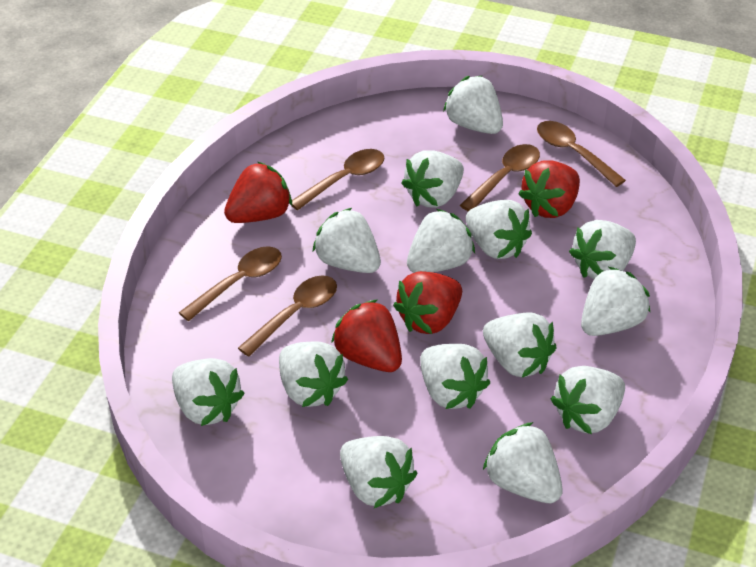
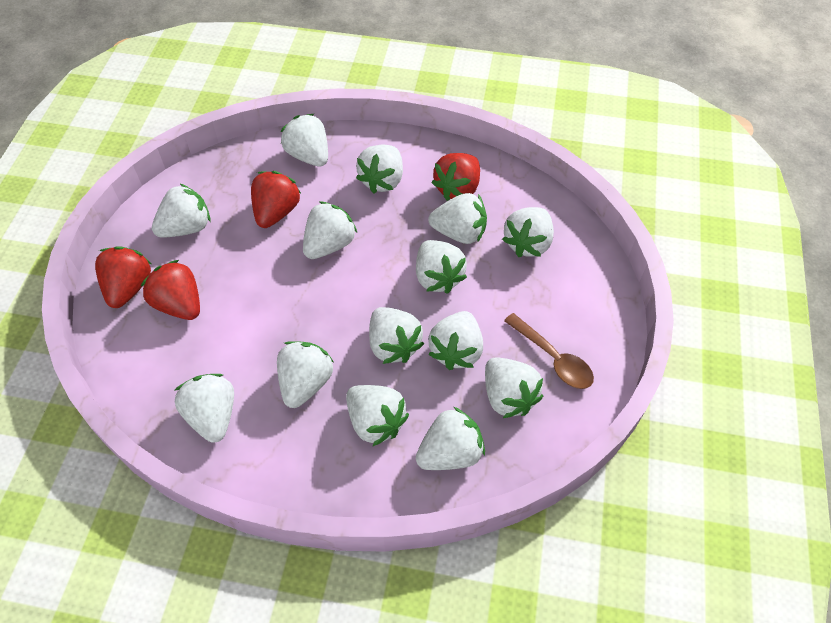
brown spoon: [179,246,282,321] [238,275,337,357] [289,149,385,210] [460,144,540,211] [537,121,626,187] = 5 -> [504,313,594,389] = 1

